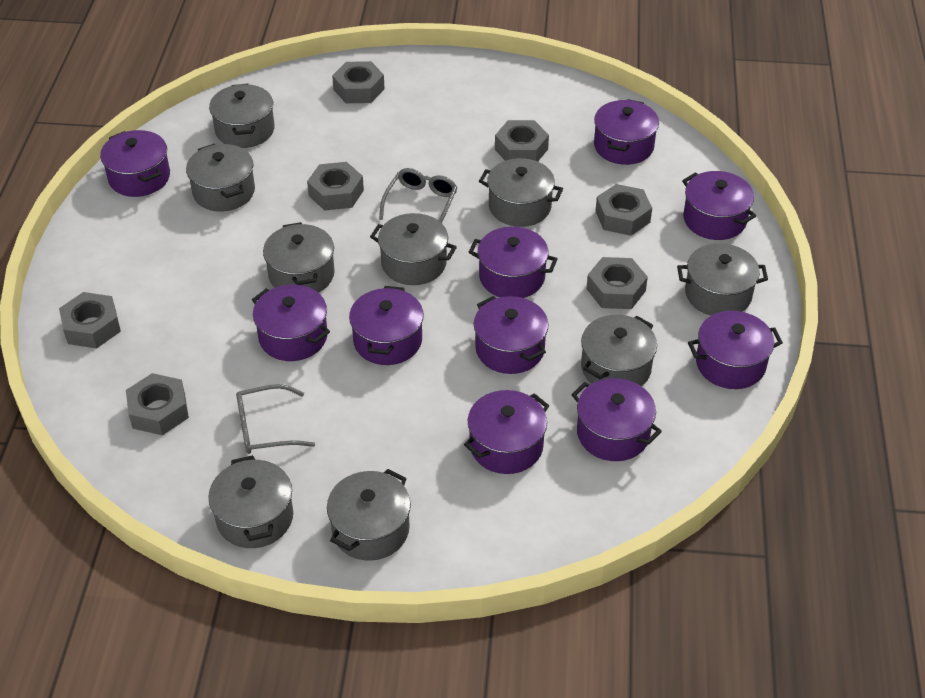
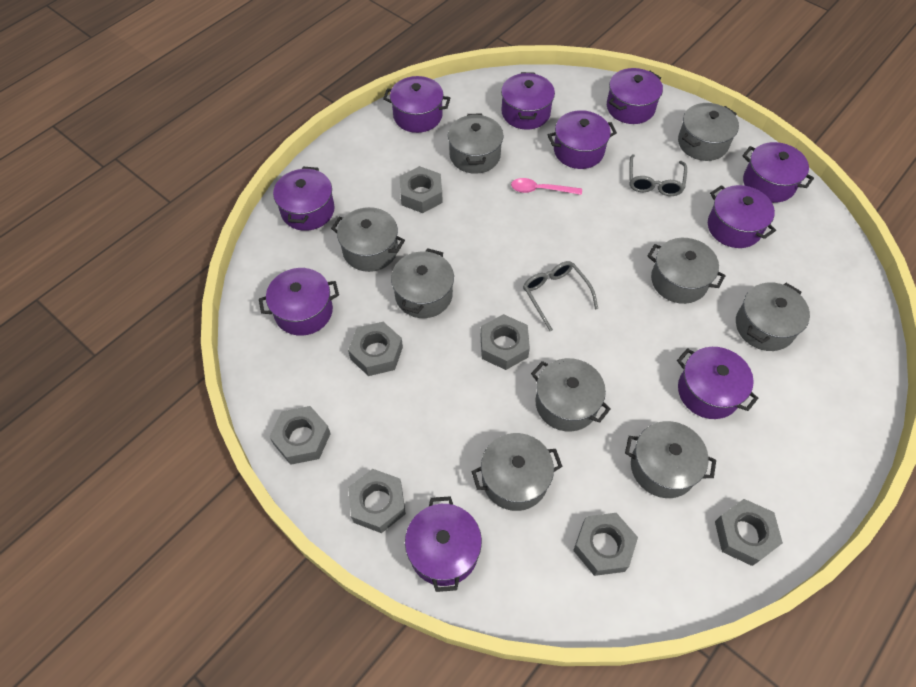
pink spoon: none = 0 -> [511,178,582,195] = 1

